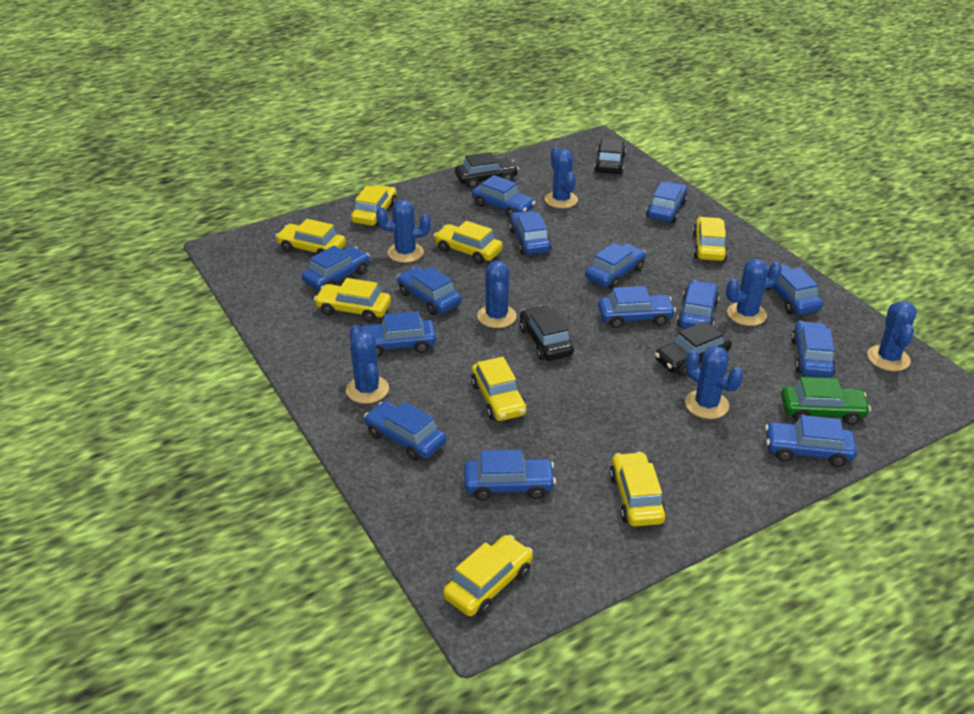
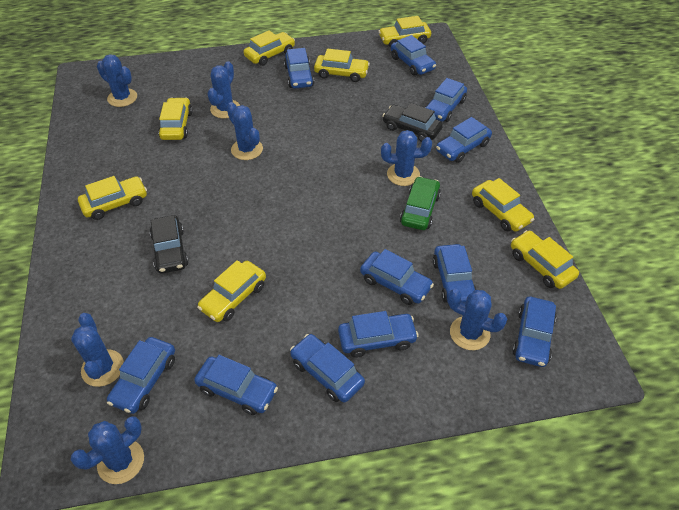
black car: [455,152,519,188] [520,306,574,361] [594,138,626,174] [655,321,731,376] = 4 -> [150,215,188,274] [383,103,443,142] = 2
blue car: [302,246,370,291] [360,311,436,357] [364,401,446,461] [397,267,462,315] [464,450,556,501] [472,175,536,218] [509,211,552,255] [585,243,646,289] [598,286,676,328] [646,182,688,223] [677,280,719,329] [765,415,857,467] [766,265,823,315] [791,321,836,378] = 14 -> [107,337,175,414] [194,355,278,415] [284,48,314,88] [290,334,365,403] [338,311,419,358] [360,249,434,305] [391,35,436,76] [425,78,467,122] [433,244,477,304] [436,117,492,163] [512,297,557,367] = 11

